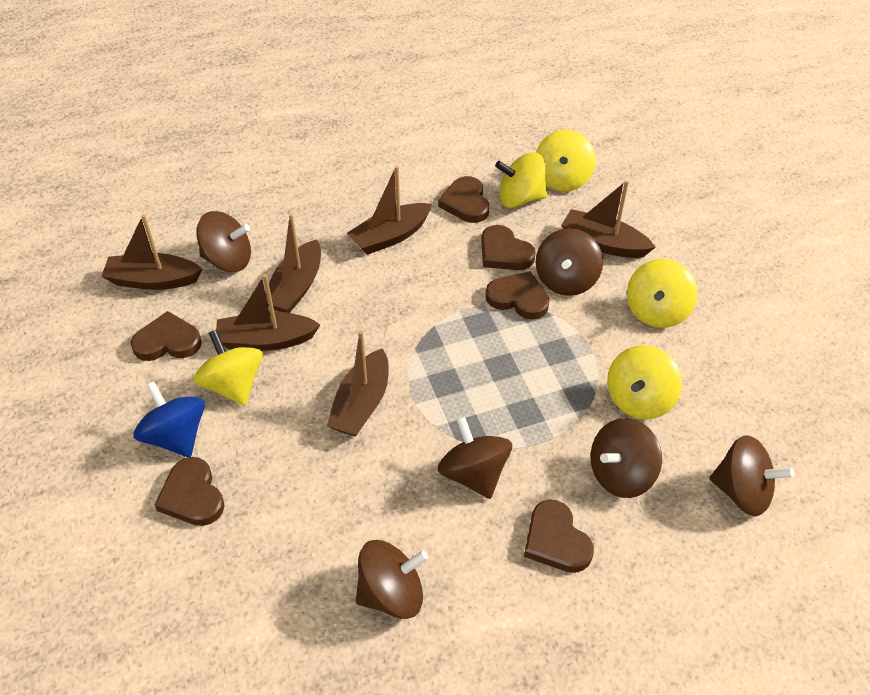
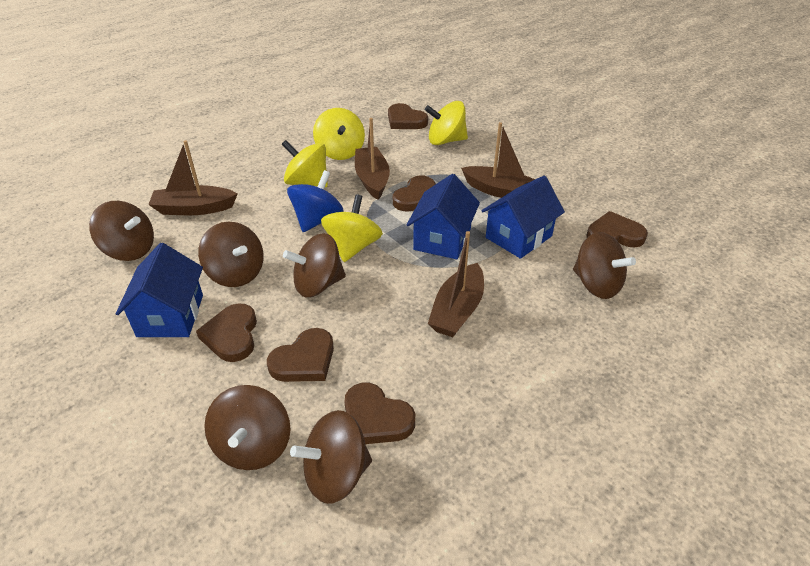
blue house: none = 0 -> [116,243,203,337] [406,174,480,259] [481,176,565,259] = 3
brown boat: [101,214,202,290] [216,274,320,351] [265,214,321,313] [327,331,389,437] [347,166,432,255] [561,180,656,258] = 6 -> [148,140,238,215] [355,118,390,200] [428,231,484,337] [461,122,535,198] = 4
yellow spinning top: [193,330,263,406] [495,152,547,208] [536,130,596,192] [607,345,682,420] [627,259,698,328] = 5 -> [282,140,328,187] [313,108,365,160] [321,194,383,262] [425,101,468,145] = 4

